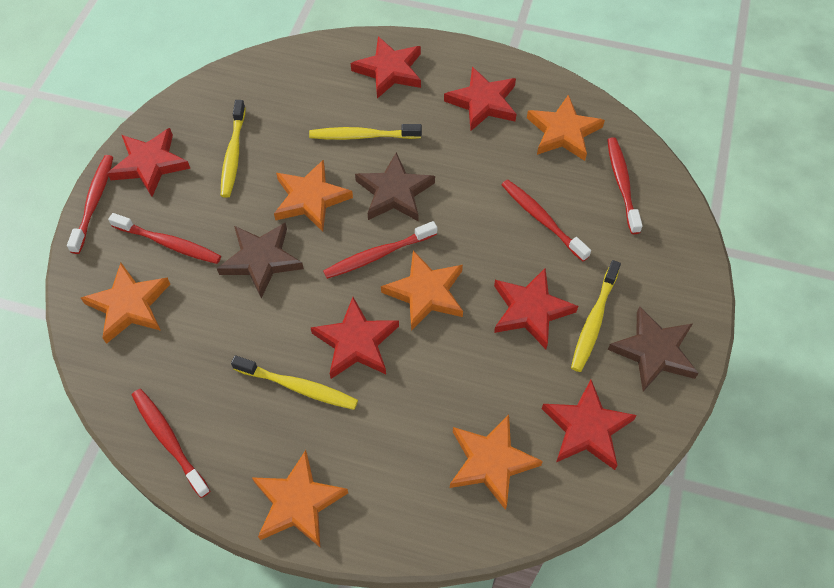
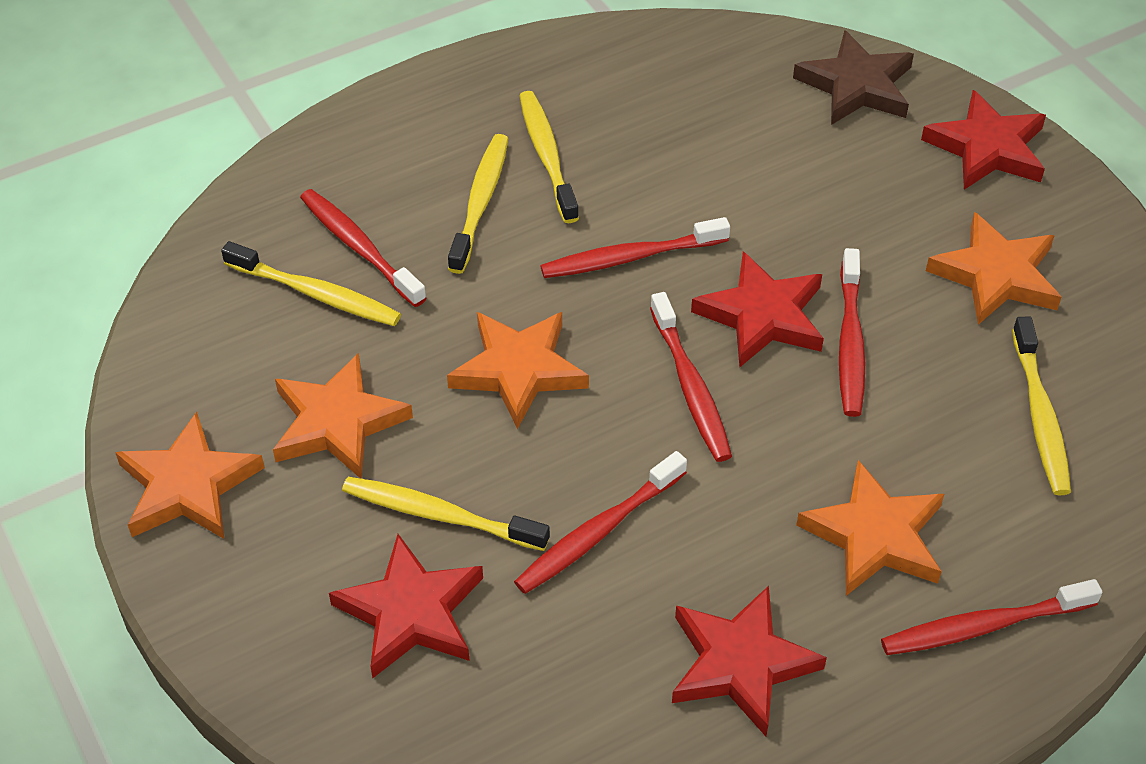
brown star: [217,222,304,298] [355,152,435,221] [608,306,699,392] = 3 -> [793,30,914,125] = 1
orange star: [81,263,170,344] [252,450,348,547] [274,159,353,232] [381,251,463,331] [450,414,543,510] [527,95,605,161] = 6 -> [115,412,265,539] [273,353,413,479] [447,312,589,429] [796,460,944,596] [926,212,1061,325] = 5
red star: [107,128,190,197] [310,297,399,379] [351,36,421,99] [444,67,516,131] [494,268,578,349] [542,380,637,470] = 6 -> [329,534,483,678] [672,586,827,736] [691,251,824,367] [921,90,1046,190] = 4
yellow toothbrush: [221,100,246,198] [231,355,358,410] [309,124,422,140] [571,260,621,372] = 4 -> [221,241,401,326] [342,477,550,551] [448,134,508,274] [519,91,579,223] [1012,316,1071,495] = 5

